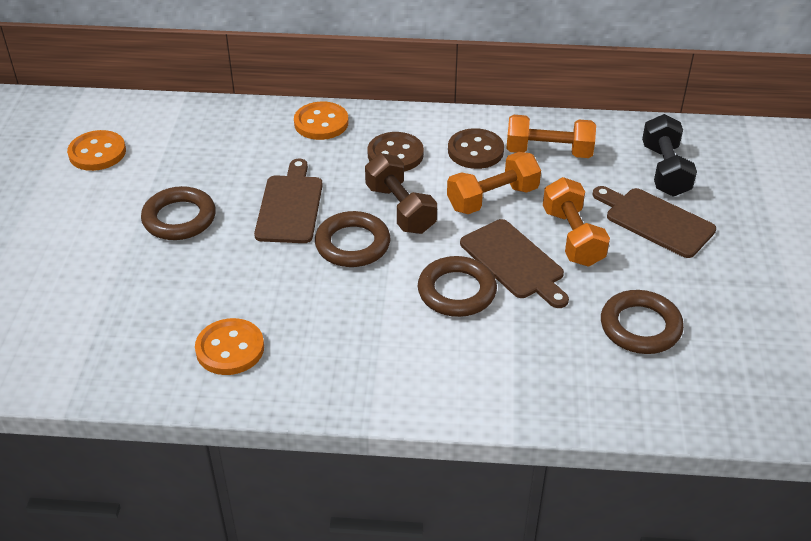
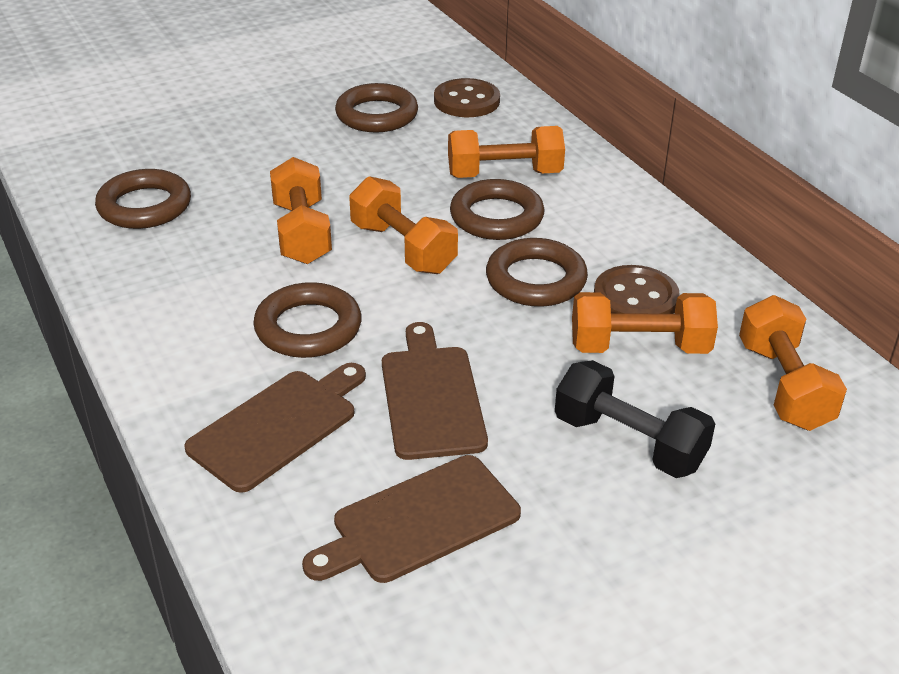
brown dumbbell: [365,153,437,234] = 1 -> none = 0
brown ring: [141,186,216,240] [315,211,390,267] [418,256,497,317] [601,290,684,354] = 4 -> [95,169,191,229] [253,282,361,358] [335,83,418,132] [450,179,545,240] [486,238,588,307] = 5
orange button: [67,130,126,171] [195,318,264,375] [294,102,349,140] = 3 -> none = 0
orange dumbbell: [447,152,541,214] [506,115,596,158] [543,177,610,267] = 3 -> [270,157,332,264] [349,176,458,274] [448,126,565,178] [572,292,718,354] [739,295,847,431] = 5

